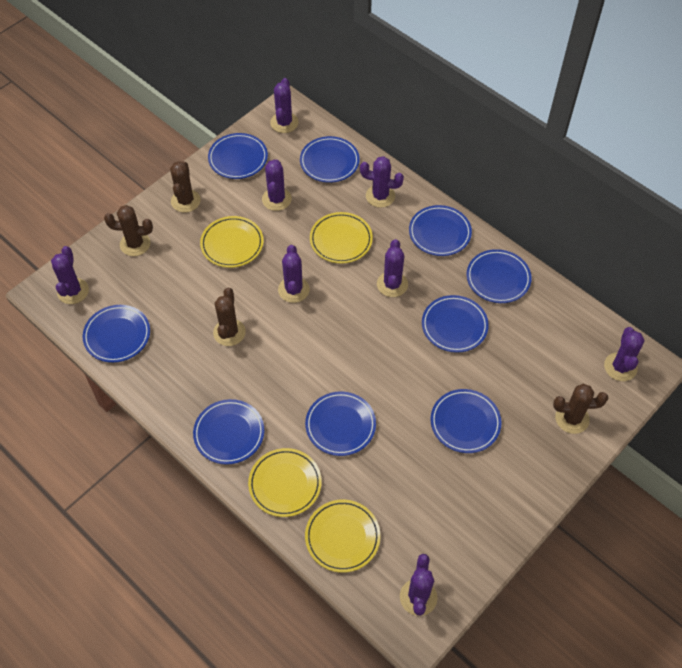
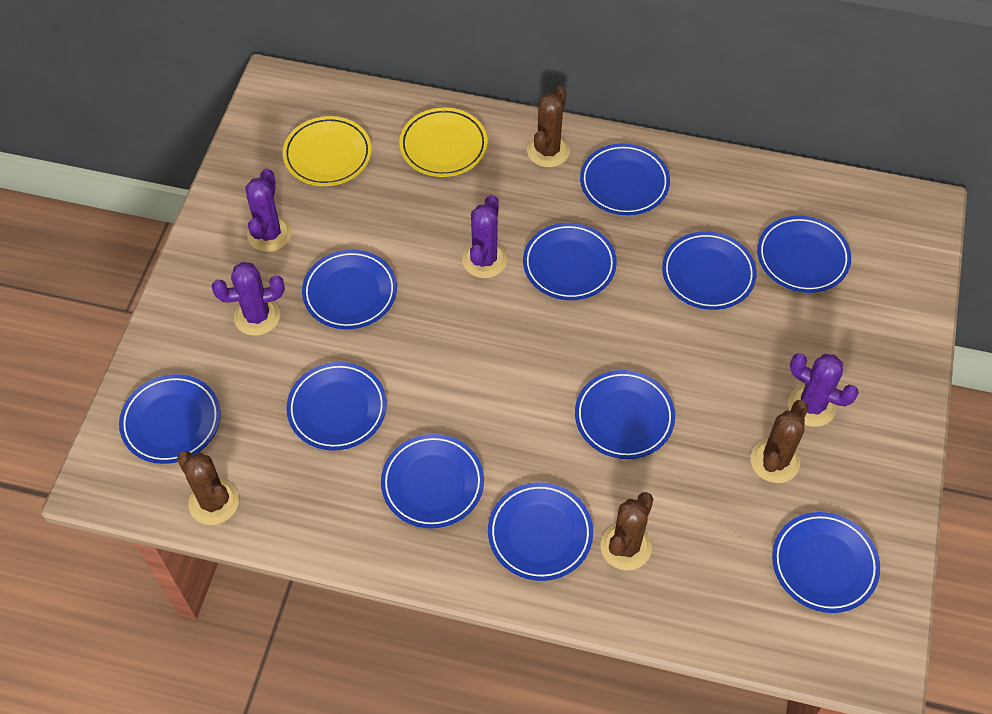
blue plate: [82,305,150,363] [193,399,264,464] [208,133,268,179] [300,136,360,183] [305,391,376,456] [409,205,472,256] [422,295,489,353] [430,389,502,453] [466,249,532,303] = 9 -> [119,374,221,464] [286,362,387,451] [302,250,397,329] [381,434,484,528] [488,482,593,581] [523,223,617,300] [575,370,675,459] [580,143,670,215] [662,231,757,310] [757,216,851,293] [772,512,880,613] = 11
purple cactus: [51,246,89,304] [262,159,292,211] [270,78,298,133] [278,245,310,303] [360,156,404,208] [377,239,408,297] [400,554,437,616] [604,327,645,381] = 8 -> [211,262,285,336] [245,169,292,252] [462,195,507,278] [788,353,859,427] = 4
yellow plate: [200,216,264,268] [248,448,322,517] [305,500,381,573] [310,212,373,264] = 4 -> [283,116,372,186] [399,108,488,177] = 2

